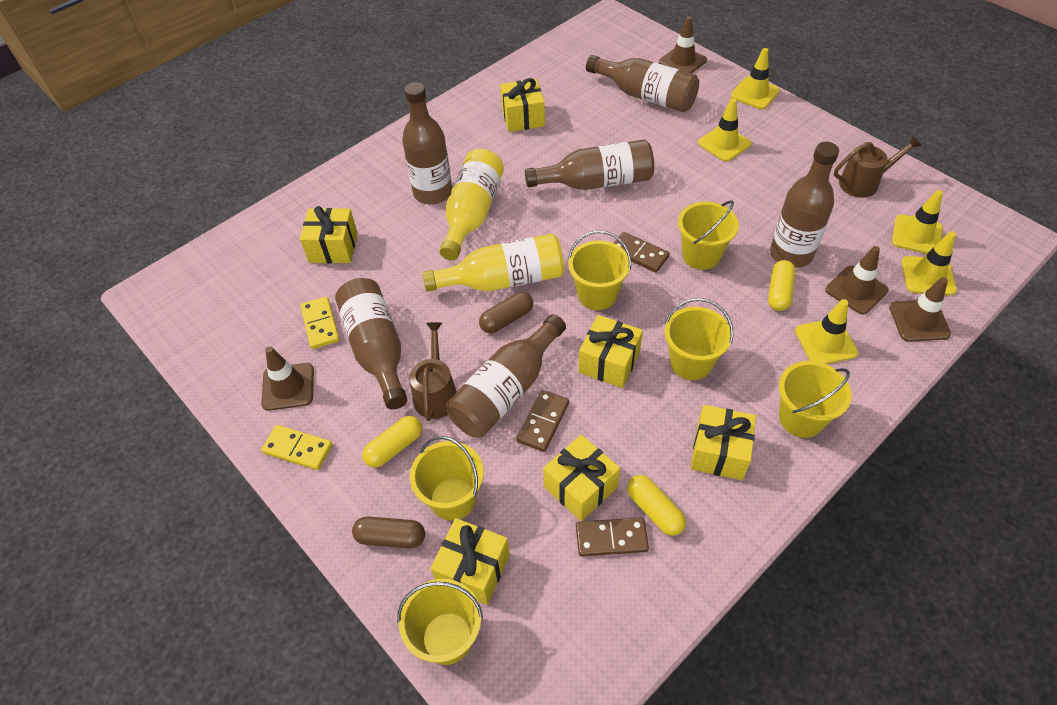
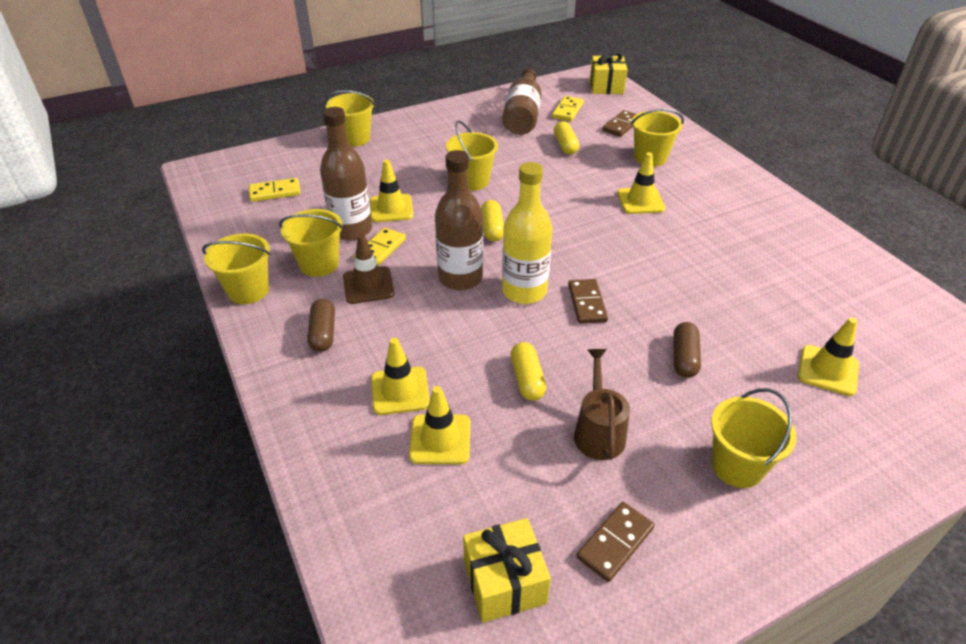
brown bottle: [335,278,408,410] [402,82,452,205] [446,314,566,437] [525,139,654,190] [586,55,699,112] [770,142,839,268] = 6 -> [320,107,372,241] [435,150,483,291] [502,68,542,135] = 3
brown traffic cone: [261,346,314,411] [659,16,707,73] [825,246,889,314] [889,277,951,342] = 4 -> [343,234,395,304] = 1
brown watering can: [409,322,457,421] [834,135,922,198] = 2 -> [574,349,630,460] = 1
yellow bottle: [422,234,564,292] [440,149,504,261] = 2 -> [502,162,552,304] = 1
yellow domino: [261,425,332,470] [300,297,340,349] = 2 -> [249,178,301,202] [354,227,406,266] [552,96,584,121] = 3
yellow gift: [300,206,357,263] [430,518,510,605] [500,78,545,132] [543,435,620,521] [578,315,643,388] [691,405,756,480] = 6 -> [463,518,551,623] [590,52,628,94] = 2

